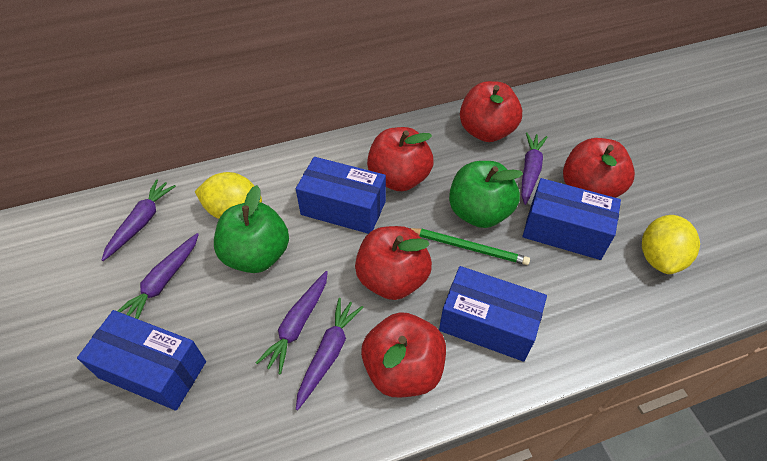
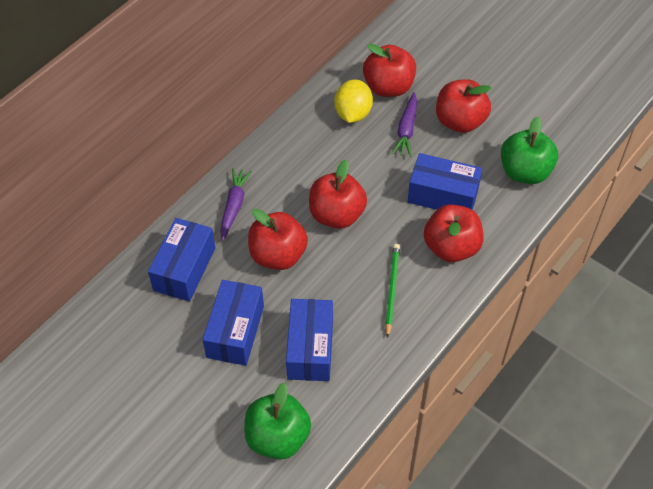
purple carrot: [102,179,176,261] [118,233,199,319] [256,271,328,374] [296,298,363,410] [521,132,548,205] = 5 -> [220,168,252,241] [392,92,417,157] = 2
yellow lemon: [195,172,262,219] [642,215,700,274] = 2 -> [334,79,373,123] = 1

